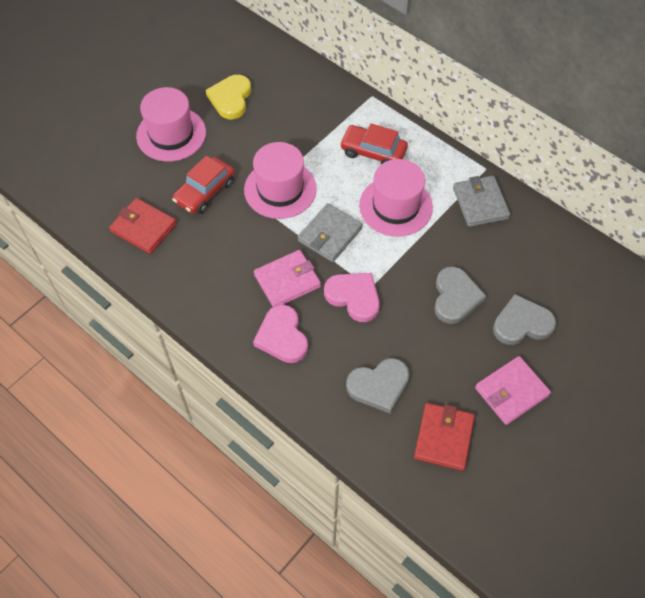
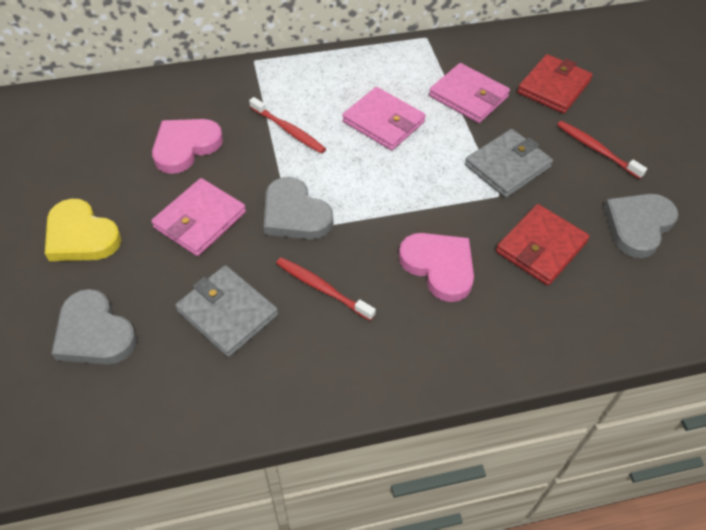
pink hat: [136,87,206,162] [244,142,317,219] [359,159,433,237] = 3 -> none = 0
pink wallet: [254,250,321,307] [475,356,551,425] = 2 -> [151,178,246,256] [342,87,426,151] [429,63,510,123] = 3
red car: [172,156,235,214] [340,123,408,164] = 2 -> none = 0
red toothbrush: none = 0 -> [249,97,326,154] [276,257,376,321] [557,121,647,179] = 3

